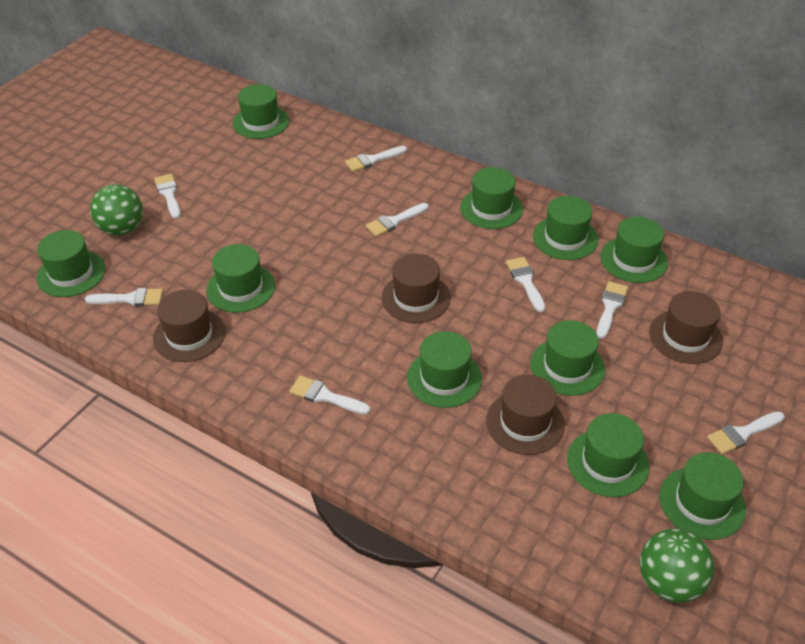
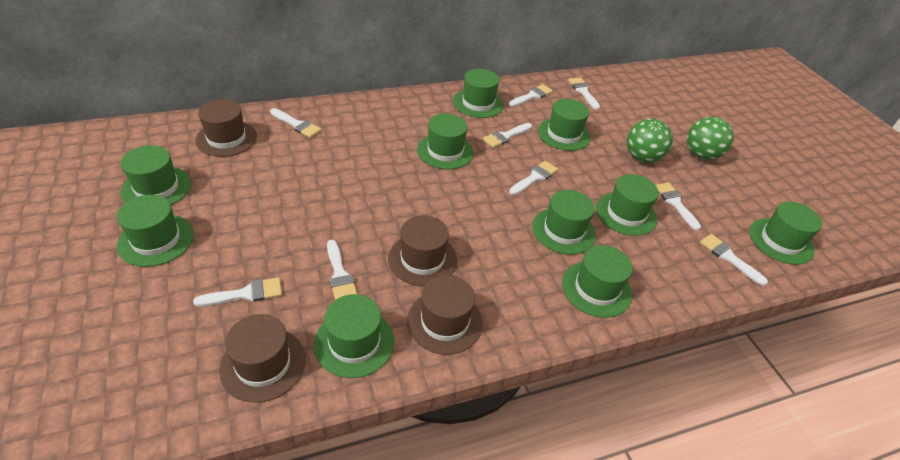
white brush: [85,288,163,306] [154,174,181,219] [289,375,370,415] [345,146,407,172] [366,203,429,237] [506,257,546,312] [597,281,628,339] [707,411,784,455] = 8 -> [193,277,282,306] [270,108,322,138] [327,240,357,300] [482,123,532,148] [509,84,553,107] [509,161,558,195] [568,77,600,110] [656,182,701,230] [700,234,768,286] = 9

